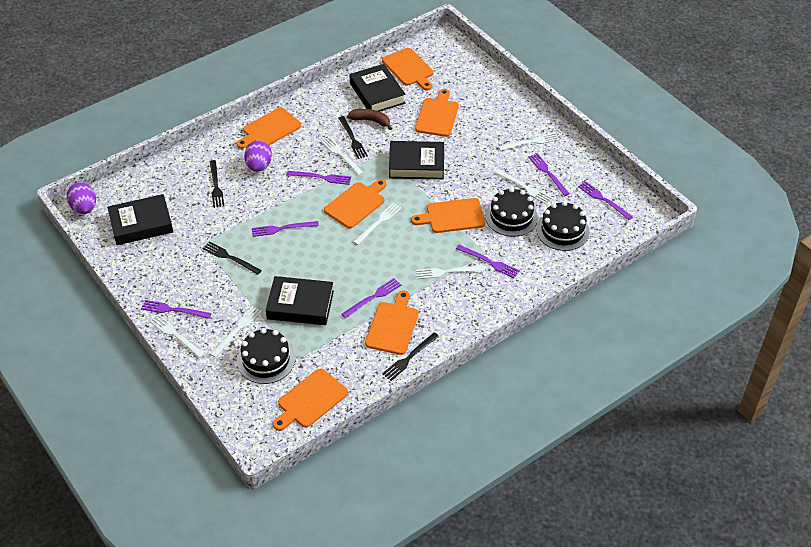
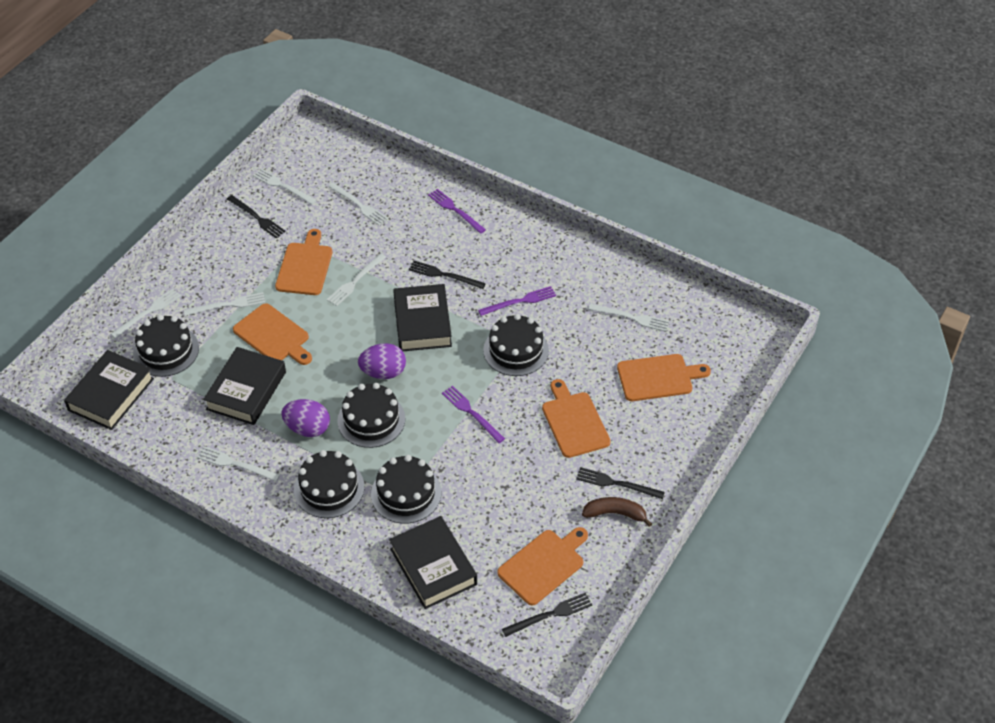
black cake: [237,328,295,384] [485,188,538,237] [536,201,590,251] = 3 -> [133,315,199,377] [294,450,364,518] [337,383,405,448] [371,455,441,524] [483,314,549,376] = 5
orange cutting board: [236,107,301,149] [273,368,348,431] [324,179,387,228] [365,290,419,355] [382,48,433,90] [411,198,485,233] [415,89,459,137] = 7 -> [233,303,312,365] [275,229,333,295] [497,527,588,605] [542,379,611,458] [617,354,711,401] = 5
purple fork: [141,300,211,319] [252,221,319,237] [287,171,351,185] [341,278,401,318] [456,245,520,278] [529,153,570,196] [578,181,633,220] = 7 -> [428,189,486,234] [442,385,505,443] [478,286,556,316] = 3

